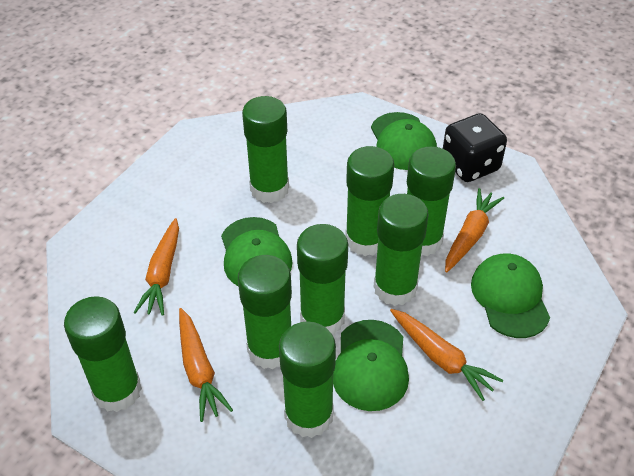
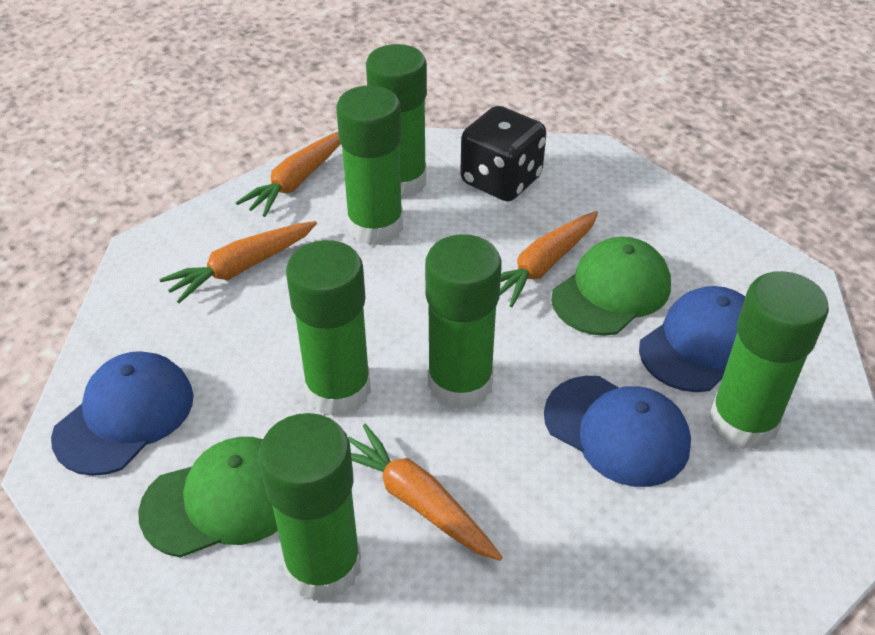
blue cap: none = 0 -> [51,351,193,476] [544,376,691,487] [639,286,745,392] = 3
green cap: [221,217,293,286] [333,320,409,411] [371,112,437,170] [471,254,550,338] = 4 -> [138,437,278,558] [551,237,671,336] = 2
green glue stick: [64,296,142,412] [238,255,292,369] [242,96,289,203] [279,321,336,438] [297,224,348,335] [345,146,394,256] [374,194,429,306] [407,146,456,256] = 8 -> [259,413,361,601] [286,240,371,416] [336,85,403,245] [366,44,427,199] [425,234,502,410] [709,271,829,450] = 6

